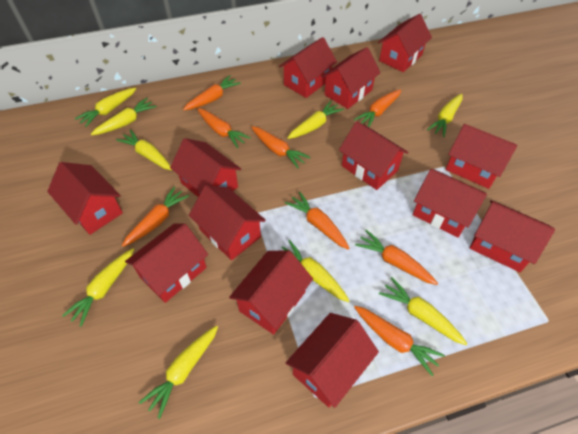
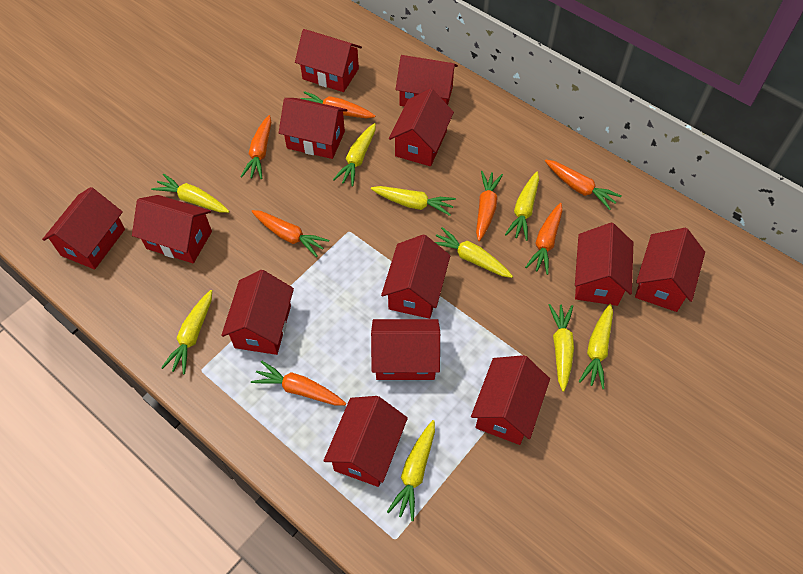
orange carrot: [122,186,189,247] [183,75,241,110] [197,108,251,148] [251,126,310,169] [285,192,350,250] [354,89,401,127] [354,306,445,376] [355,230,438,285] = 8 -> [240,115,271,179] [251,210,329,257] [251,361,346,405] [300,91,375,118] [476,171,503,241] [525,203,563,275] [545,159,622,210] = 7

